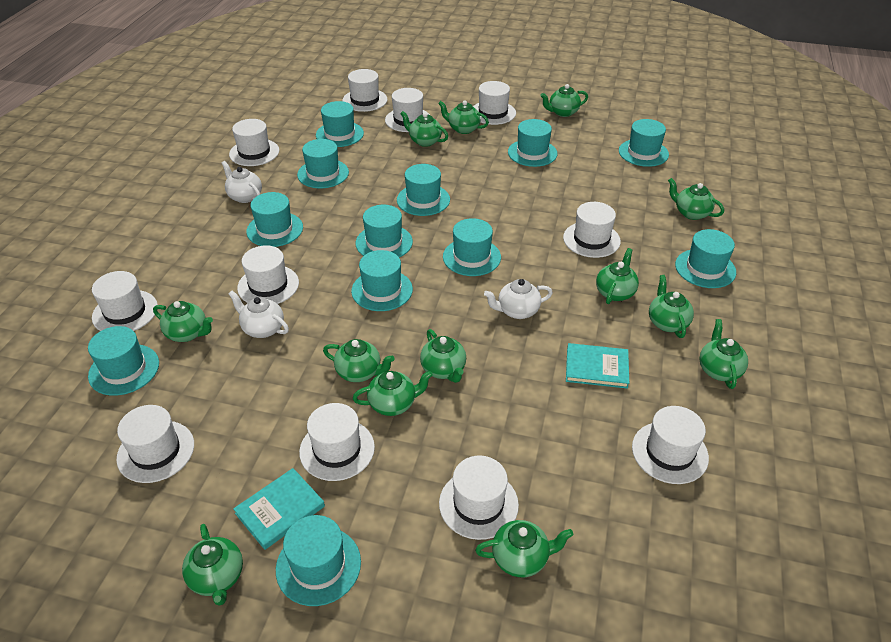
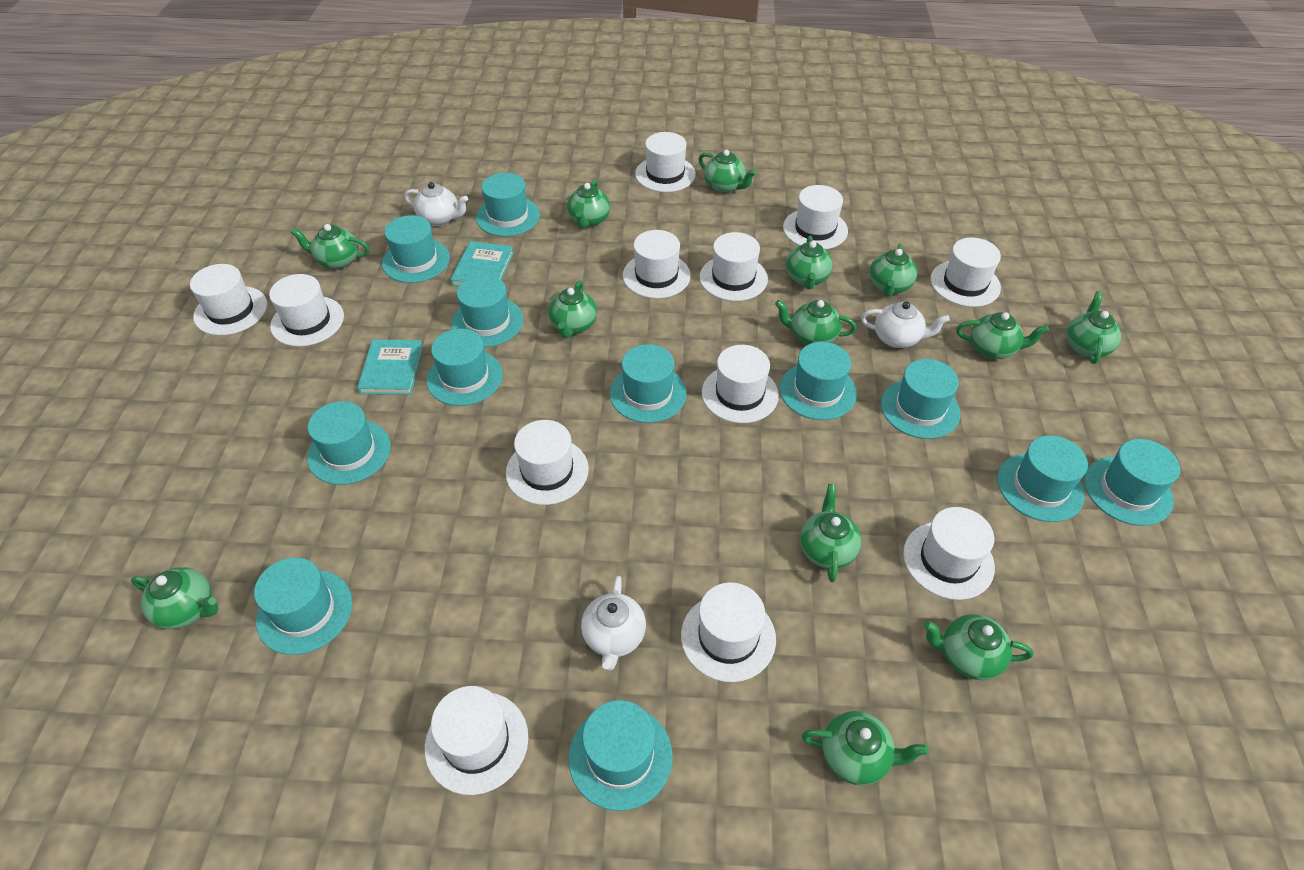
white hat: [92,271,158,331] [116,405,194,483] [229,119,279,166] [237,245,299,304] [299,403,375,481] [342,69,388,112] [385,88,430,132] [439,455,519,540] [473,81,516,125] [563,202,621,258] [632,406,709,484] = 11 -> [190,264,267,335] [269,274,344,347] [425,686,528,795] [506,420,589,505] [623,230,691,299] [635,132,696,192] [681,583,776,682] [700,232,768,301] [702,345,779,423] [783,185,848,249] [903,507,995,600] [930,237,1001,307] = 12

